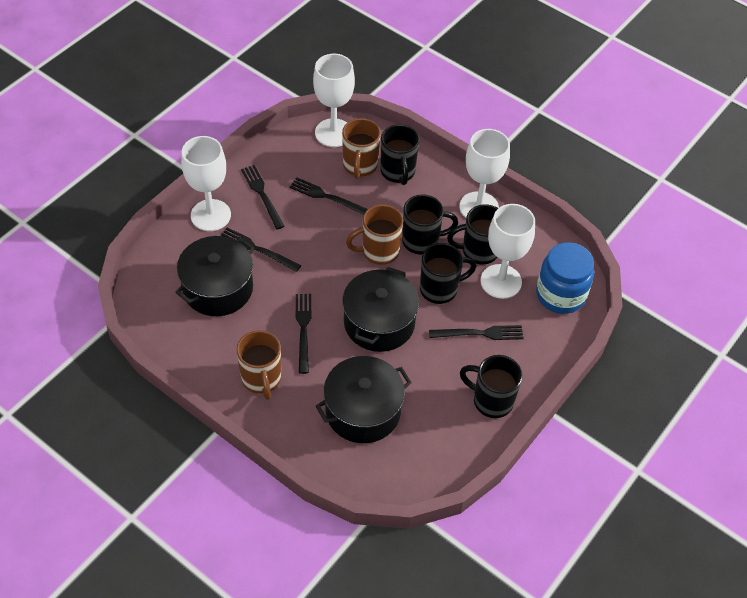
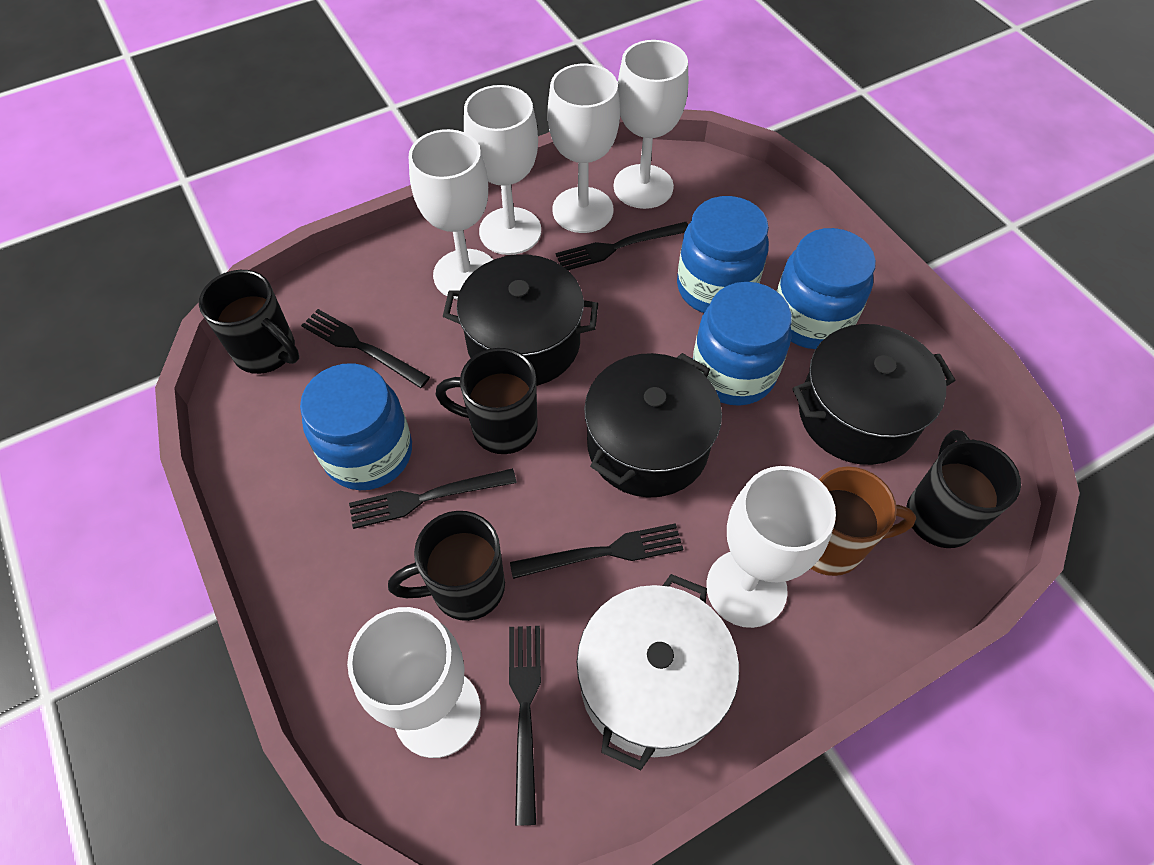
black mug: [380,125,419,185] [402,195,458,254] [420,243,476,304] [447,204,498,264] [460,355,523,418] = 5 -> [199,270,299,374] [388,511,505,621] [436,348,538,454] [906,430,1021,548] = 4
blue jar: [536,242,594,314] = 1 -> [300,363,412,490] [677,196,769,313] [693,282,792,406] [777,228,876,349] = 4
brown mug: [236,330,281,400] [342,118,380,179] [346,205,403,265] = 3 -> [811,466,916,576] = 1
white goblet: [181,136,231,231] [313,54,355,147] [459,129,510,218] [480,204,535,299] = 4 -> [347,607,481,758] [408,129,493,299] [464,85,541,255] [548,64,620,233] [614,40,688,209] [706,466,836,628] = 6
white pot: none = 0 -> [577,574,739,770] = 1

